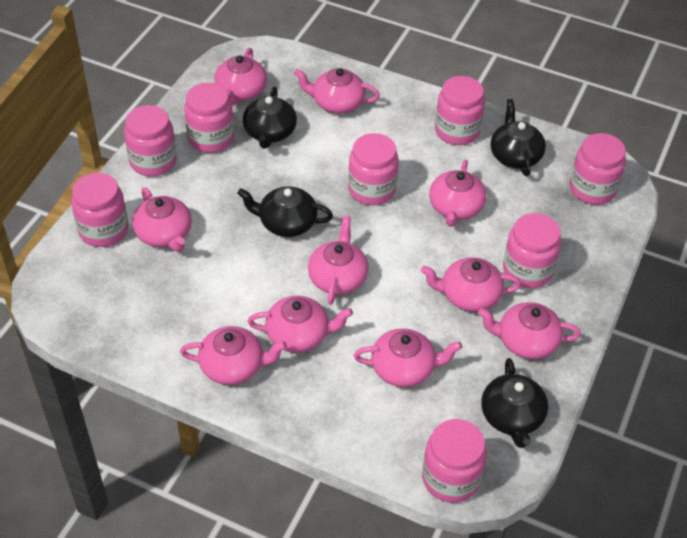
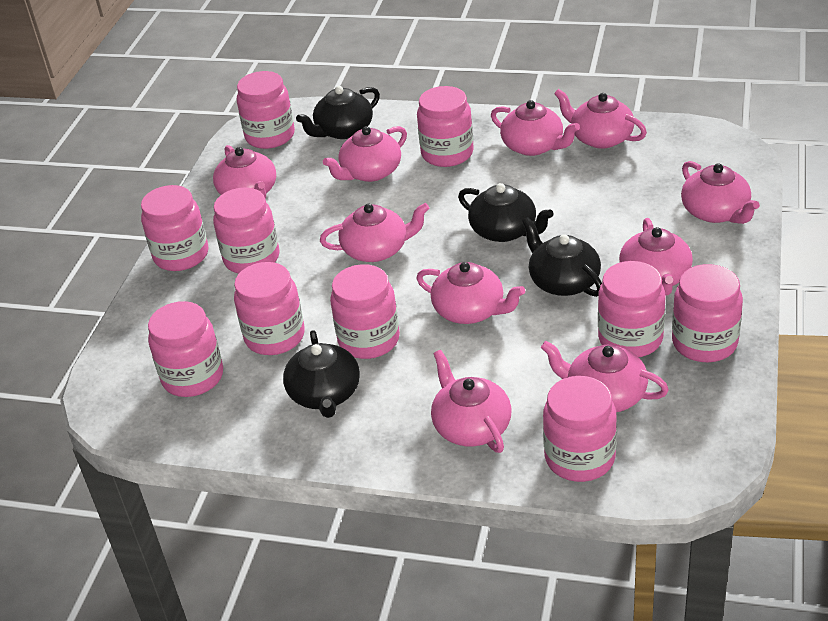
pink jar: [71,173,128,247] [124,105,177,177] [184,83,234,153] [348,133,399,205] [422,419,487,503] [435,76,485,145] [503,213,561,288] [570,133,626,205] = 8 -> [141,185,208,271] [148,301,223,397] [213,187,279,274] [234,262,305,355] [237,71,295,149] [330,264,400,359] [417,86,474,167] [543,376,617,482] [598,261,665,357] [672,264,743,362] = 10

